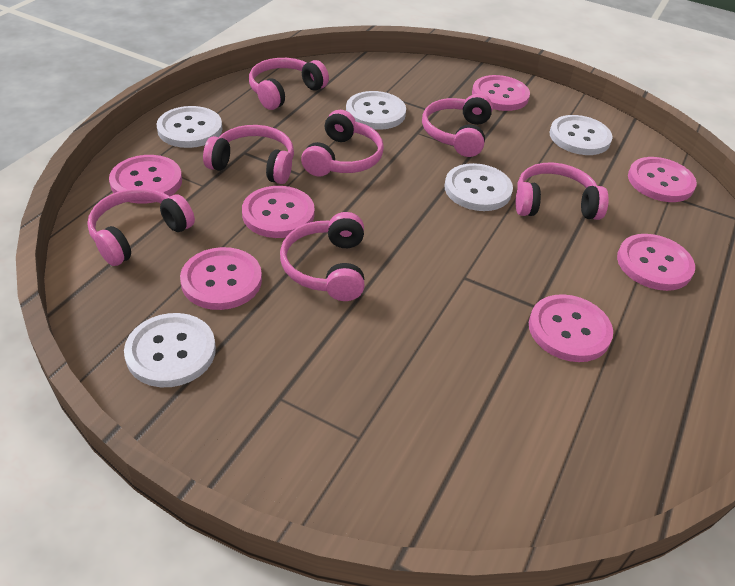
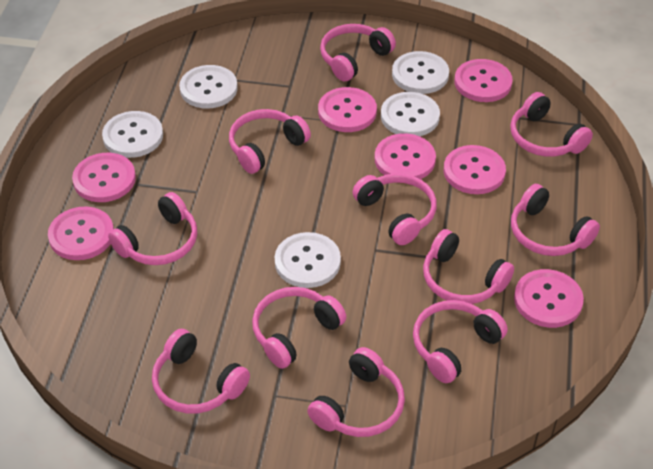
pink headphones: [87,188,195,266] [203,125,294,184] [249,58,329,110] [280,212,365,301] [301,110,384,177] [422,93,493,157] [516,163,609,220] = 7 -> [108,192,197,265] [152,329,250,414] [229,109,311,174] [252,287,346,369] [307,347,405,437] [320,24,396,82] [353,173,437,245] [413,300,508,383] [423,229,514,304] [510,92,593,157] [511,184,600,256] = 11

